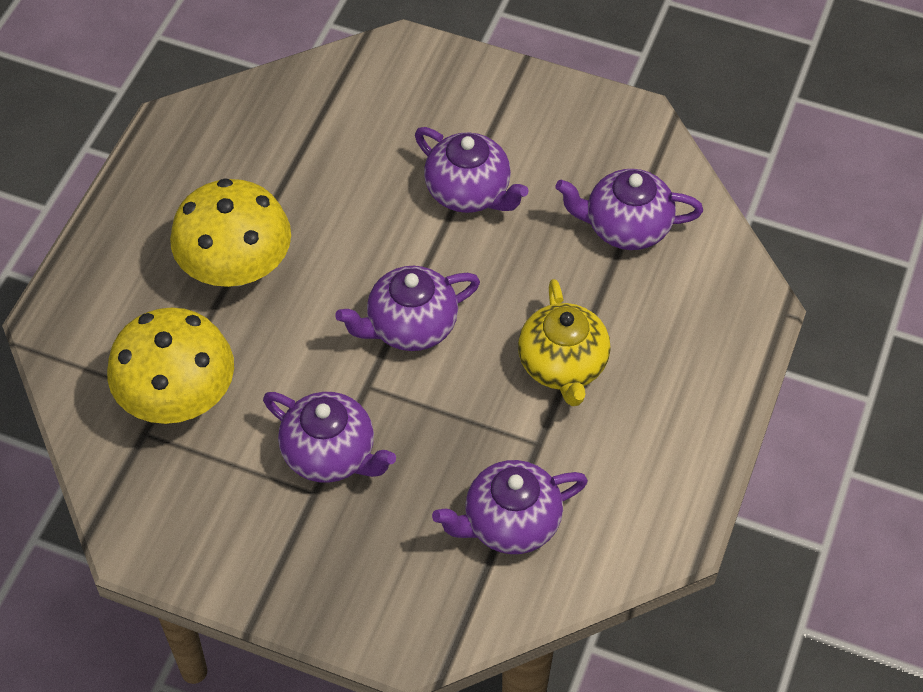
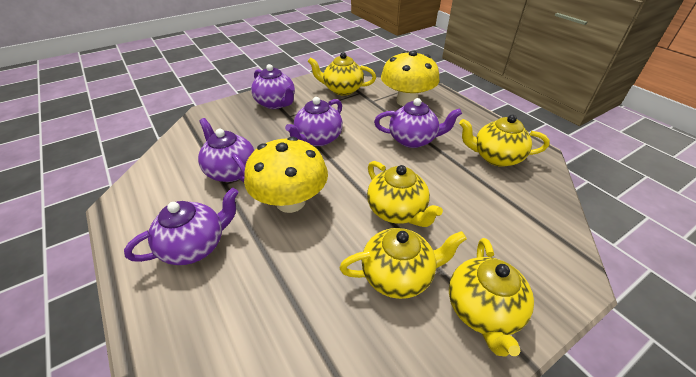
yellow teapot: [518,279,611,406] = 1 -> [308,52,376,95] [339,228,467,299] [367,161,443,227] [449,238,534,357] [459,115,550,167] = 5

